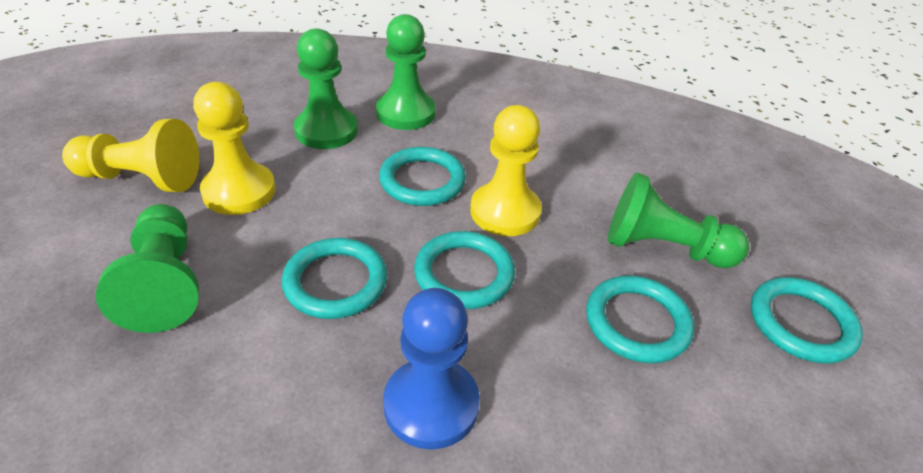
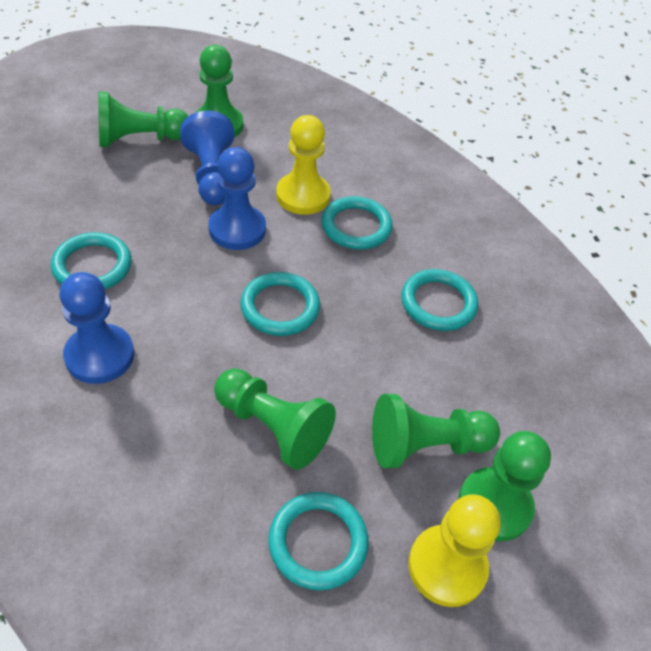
blue pawn: [383,288,480,449] = 1 -> [60,272,134,384] [180,111,234,206] [208,147,266,250] = 3
green pawn: [96,204,199,333] [294,28,358,149] [376,14,436,130] [607,173,749,268] = 4 -> [98,91,188,147] [195,45,243,137] [214,368,336,470] [372,394,500,468] [458,431,551,541] = 5
yellow pawn: [62,119,199,192] [193,82,275,215] [470,105,542,236] = 3 -> [276,115,331,215] [408,494,500,607] = 2

